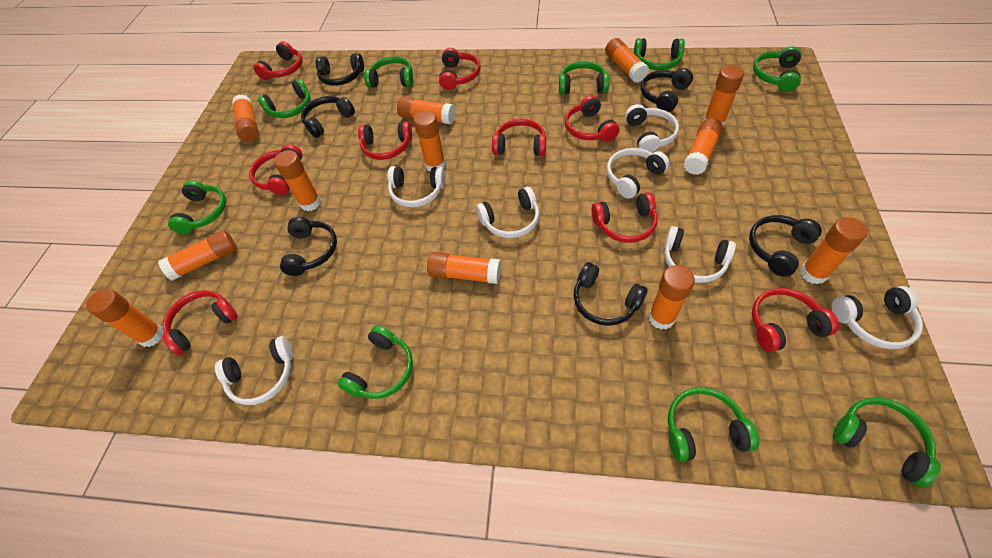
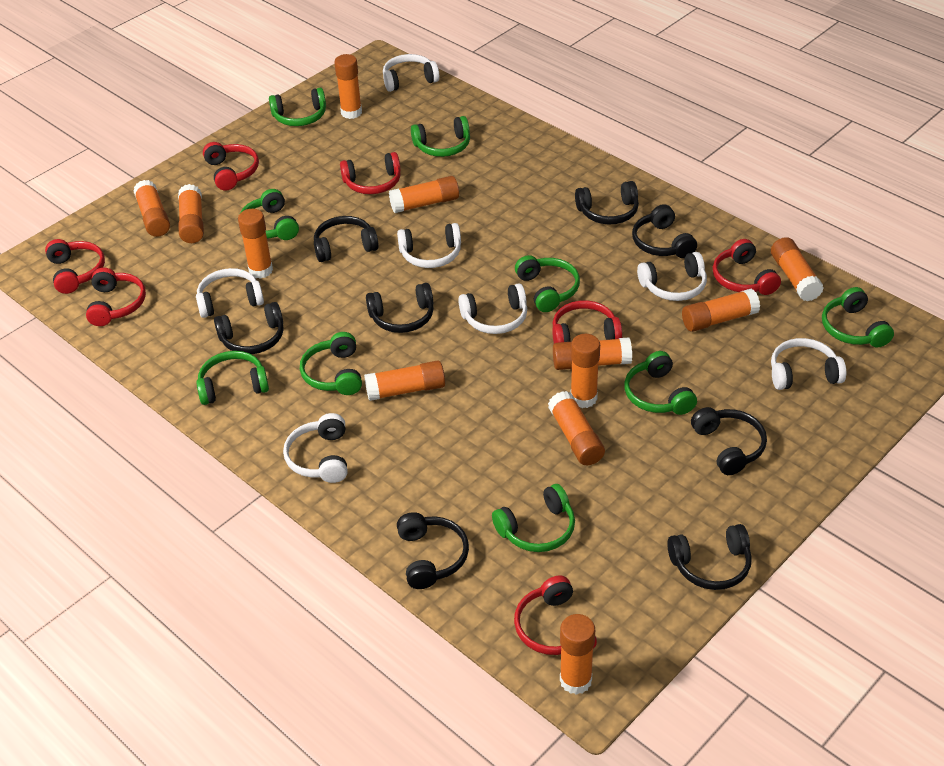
black headphones: [280,217,337,276] [301,96,355,138] [316,53,364,86] [574,262,648,326] [641,68,693,112] [749,215,822,277] = 6 -> [214,302,284,354] [314,216,379,262] [366,283,434,333] [397,512,469,589] [575,181,639,224] [632,204,697,258] [667,524,752,590] [691,407,767,475] = 8
red headphones: [162,290,238,355] [249,144,302,195] [254,41,302,80] [358,122,412,160] [439,48,481,90] [492,118,546,156] [565,95,619,142] [592,192,657,243] [752,288,839,352] = 9 -> [45,239,105,294] [86,268,146,326] [203,142,259,191] [340,152,401,194] [514,576,597,655] [552,300,622,343] [713,239,781,295] = 7

